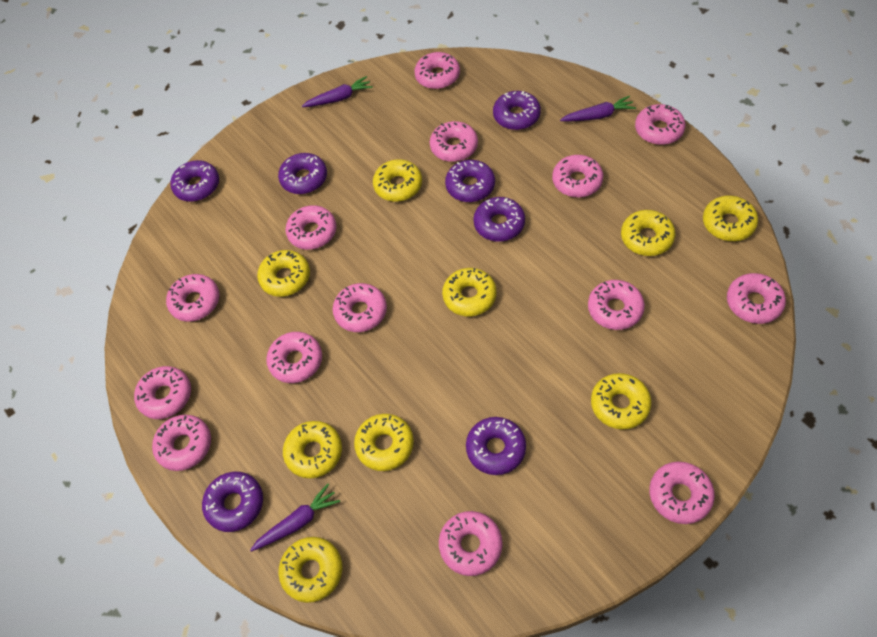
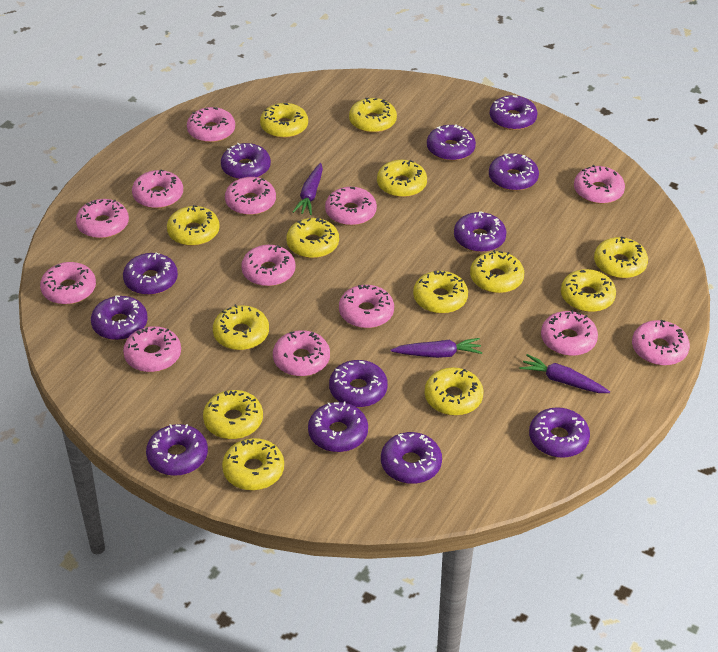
pink donut: [134,366,191,419] [152,415,211,471] [166,274,220,322] [266,332,322,383] [285,205,336,250] [333,283,387,332] [414,52,460,89] [430,121,478,162] [439,511,503,576] [552,155,603,198] [588,280,645,330] [635,104,686,145] [649,462,715,524] [727,273,786,324] = 14 -> [40,262,96,305] [76,199,129,239] [123,326,181,372] [132,169,183,209] [187,107,235,143] [225,177,276,215] [241,245,295,286] [273,330,330,376] [325,187,377,226] [339,285,394,328] [541,310,598,356] [574,165,625,204] [632,320,690,366] = 13
purple donut: [170,160,219,202] [202,472,263,532] [278,153,327,194] [445,160,495,202] [466,417,526,475] [473,197,525,242] [493,91,541,130] = 7 -> [91,295,148,340] [123,252,178,295] [146,424,208,476] [221,143,271,179] [308,401,368,452] [329,360,388,407] [381,432,442,484] [427,125,476,161] [454,211,506,252] [489,153,539,191] [490,95,538,130] [529,407,590,458] = 12
yellow donut: [257,250,310,297] [278,537,342,603] [283,421,342,478] [354,414,414,471] [373,159,422,202] [442,268,496,316] [591,373,652,429] [621,210,675,256] [703,196,758,241] = 9 -> [167,205,220,246] [203,390,263,439] [213,304,269,350] [222,438,284,490] [260,103,308,138] [286,218,339,258] [349,98,397,133] [377,160,427,197] [413,271,468,314] [425,367,484,416] [470,250,524,293] [561,269,616,312] [594,237,648,279] = 13

